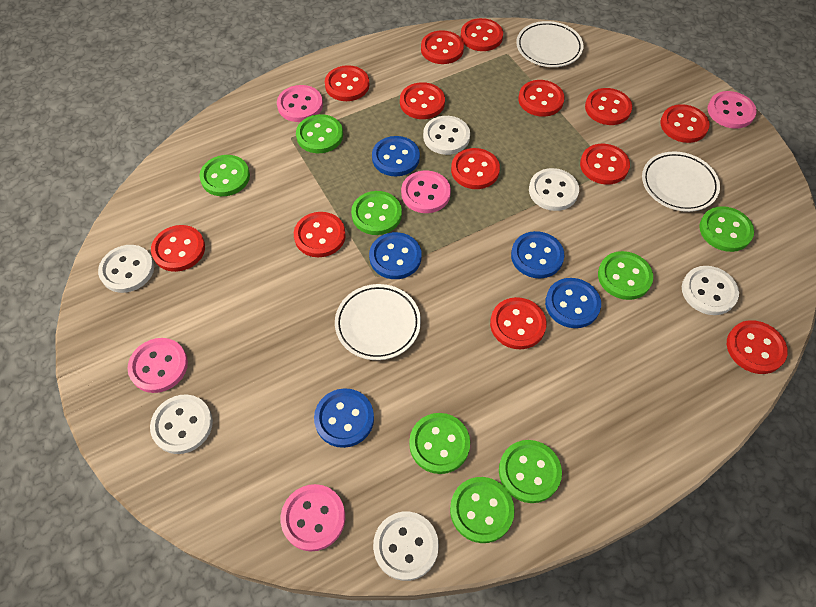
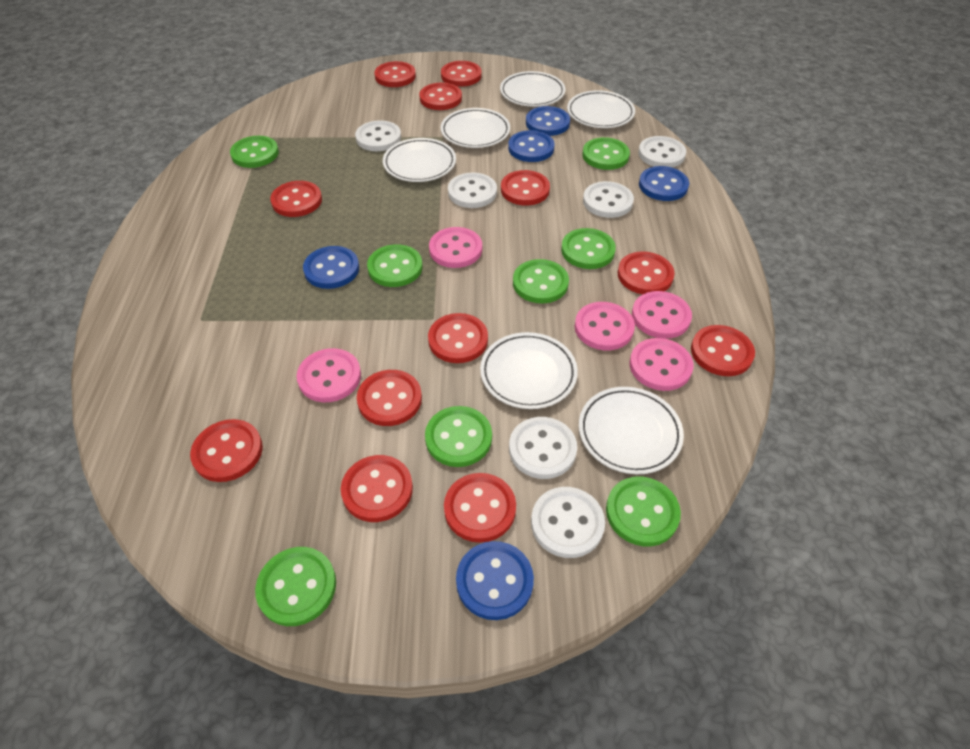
red button: [151,225,205,272] [294,212,346,257] [325,65,369,101] [400,82,445,119] [421,30,464,64] [451,148,500,189] [461,18,503,51] [490,297,547,349] [518,80,565,117] [580,144,630,185] [585,88,632,125] [660,104,710,143] [727,320,788,374] = 13 -> [190,419,263,482] [270,181,322,217] [341,455,413,522] [357,370,422,426] [374,61,416,87] [419,82,462,110] [428,313,488,363] [441,61,482,87] [444,473,516,543] [501,170,550,206] [618,251,675,294] [691,325,755,376] = 12
white plate: [335,284,421,360] [516,21,583,67] [642,151,720,212] = 3 -> [383,138,456,182] [441,108,510,148] [480,332,578,409] [500,71,566,107] [567,90,635,128] [579,387,684,474] = 6

